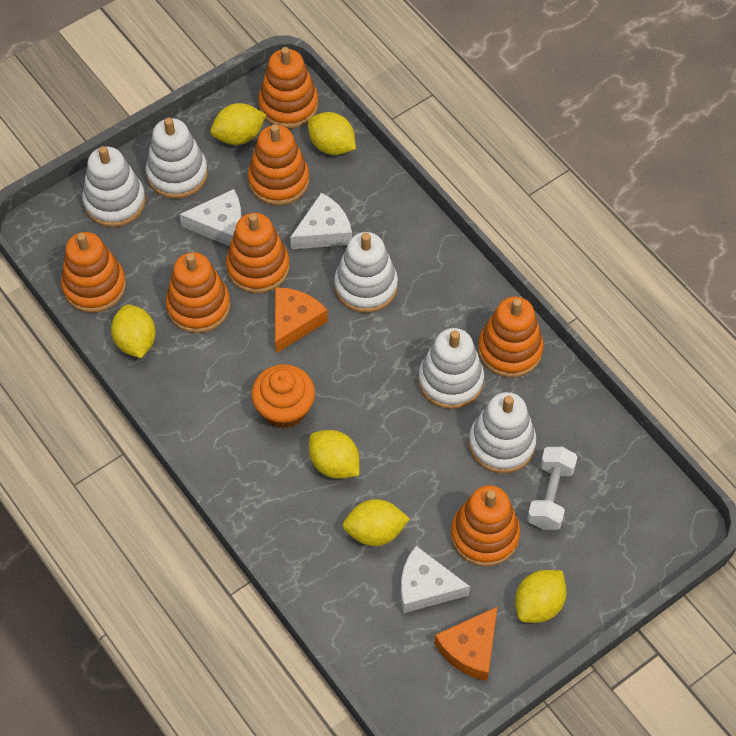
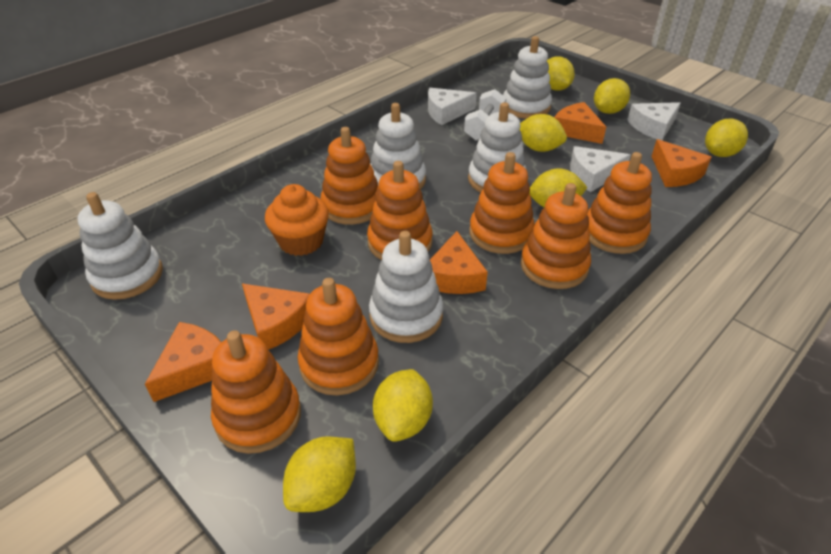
orange cheese: [275,287,328,353] [434,607,497,681] = 2 -> [145,322,221,402] [242,284,309,350] [430,231,488,294] [554,102,606,144] [651,139,711,187] = 5
yellow lemon: [111,304,156,358] [211,103,266,145] [308,112,356,155] [309,430,359,479] [343,499,410,546] [515,570,566,623] = 6 -> [283,437,356,512] [373,369,433,442] [519,114,567,152] [529,168,587,207] [547,56,575,90] [594,78,630,114] [705,119,748,157] = 7

